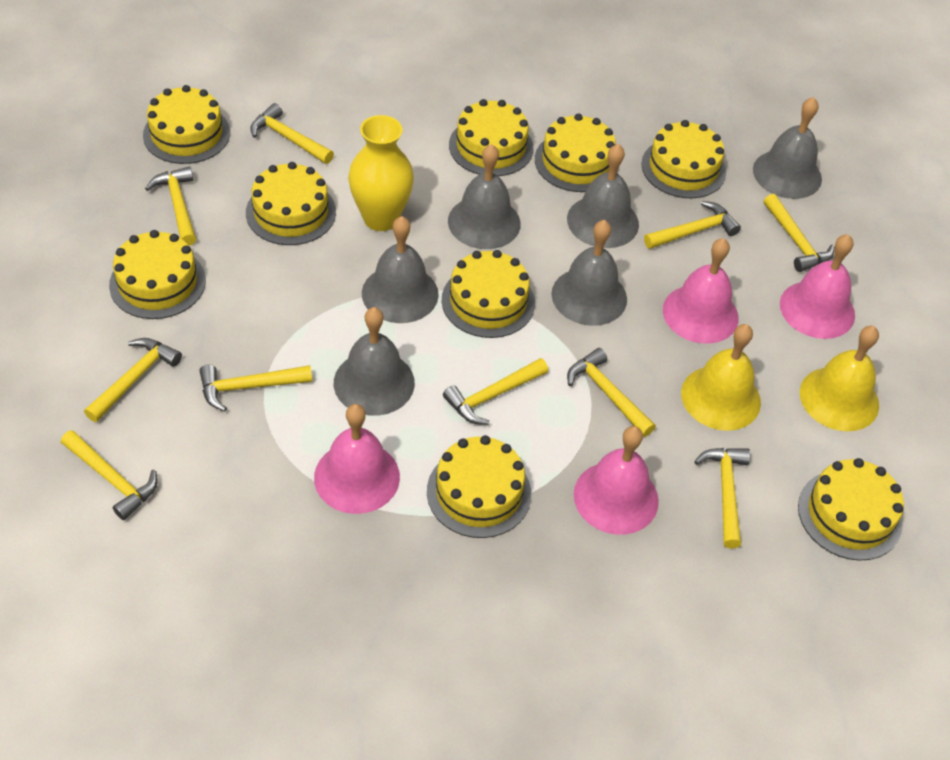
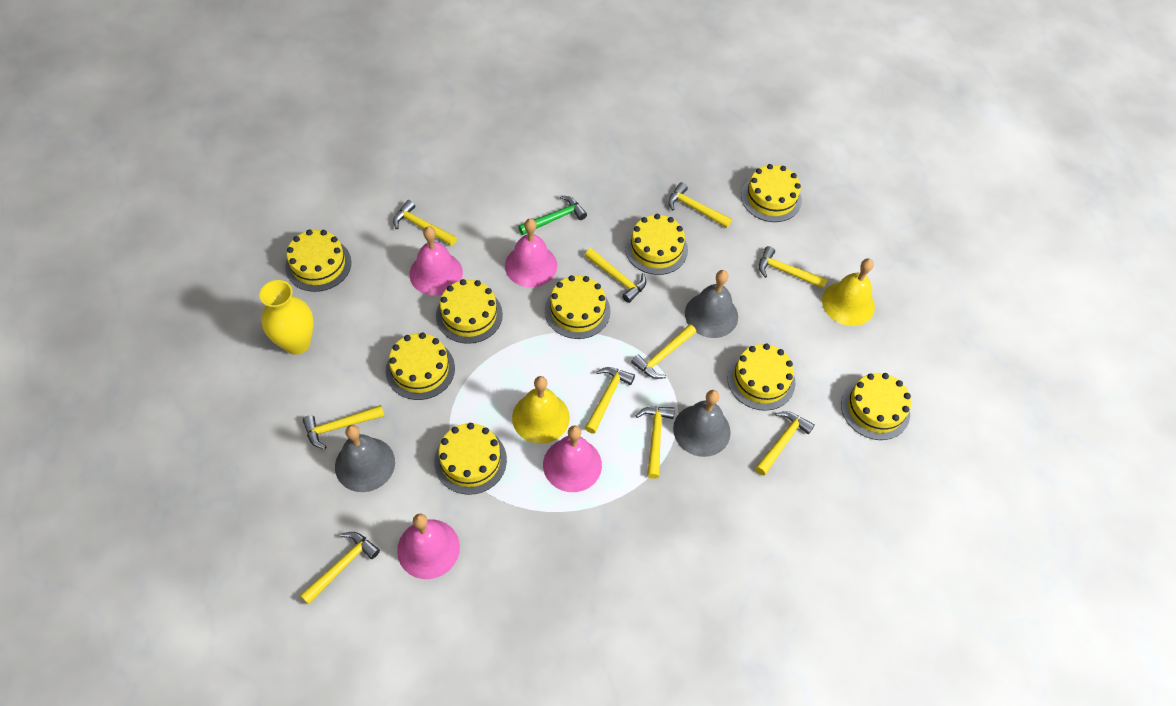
green hammer: none = 0 -> [518,196,587,235] = 1
grey bell: [334,307,415,416] [362,216,439,323] [448,144,521,249] [551,220,627,326] [567,144,639,248] [753,97,822,199] = 6 -> [335,425,395,492] [673,390,731,457] [685,270,738,338] = 3

